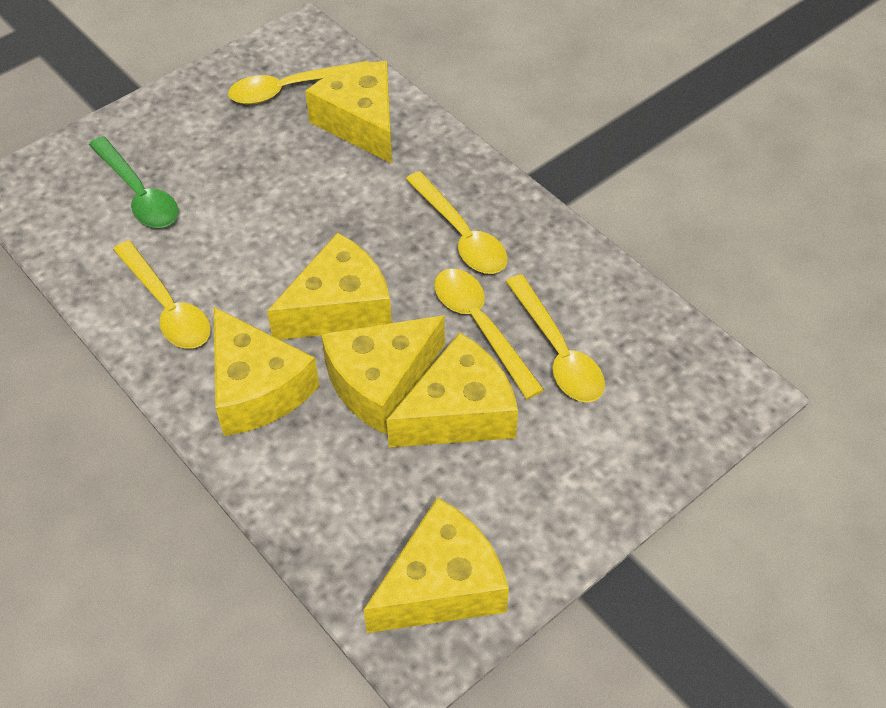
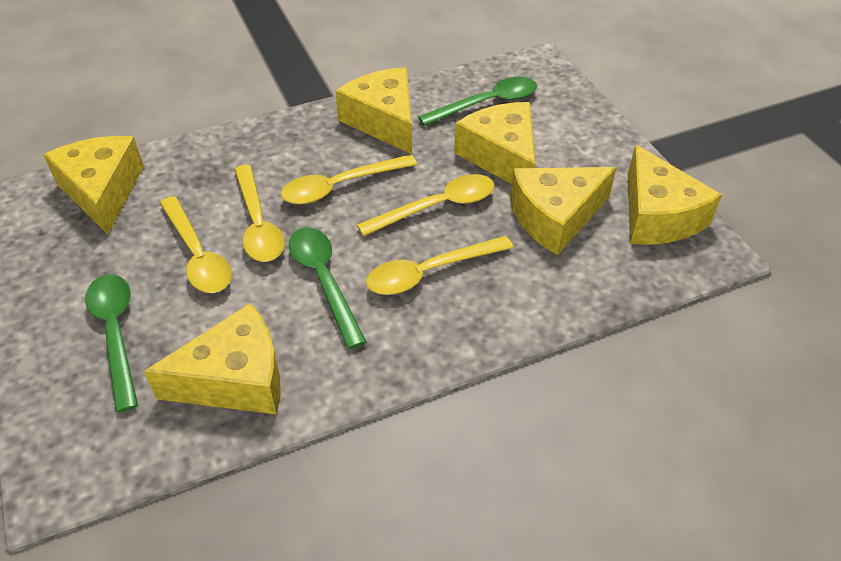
green spoon: [89,136,179,228] = 1 -> [85,274,138,413] [289,227,367,349] [418,77,537,126] = 3

